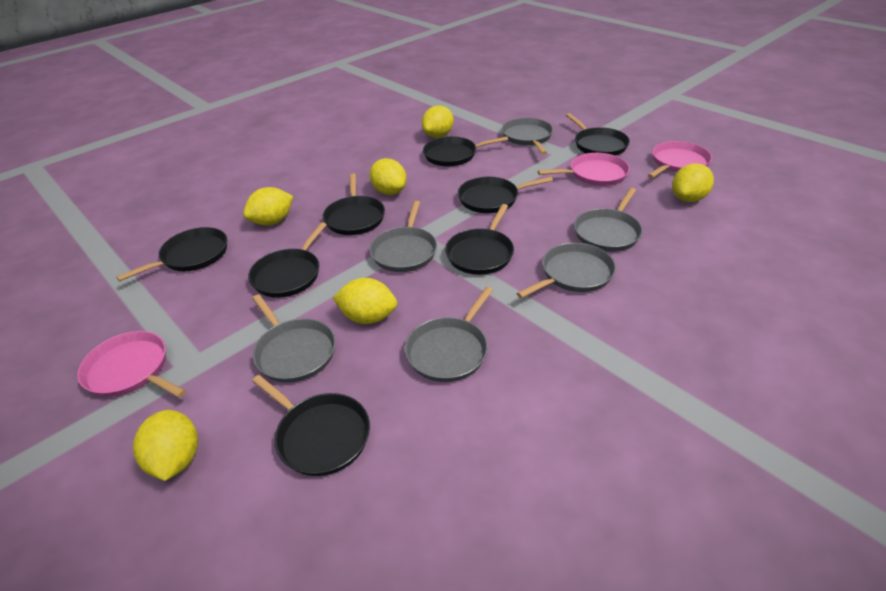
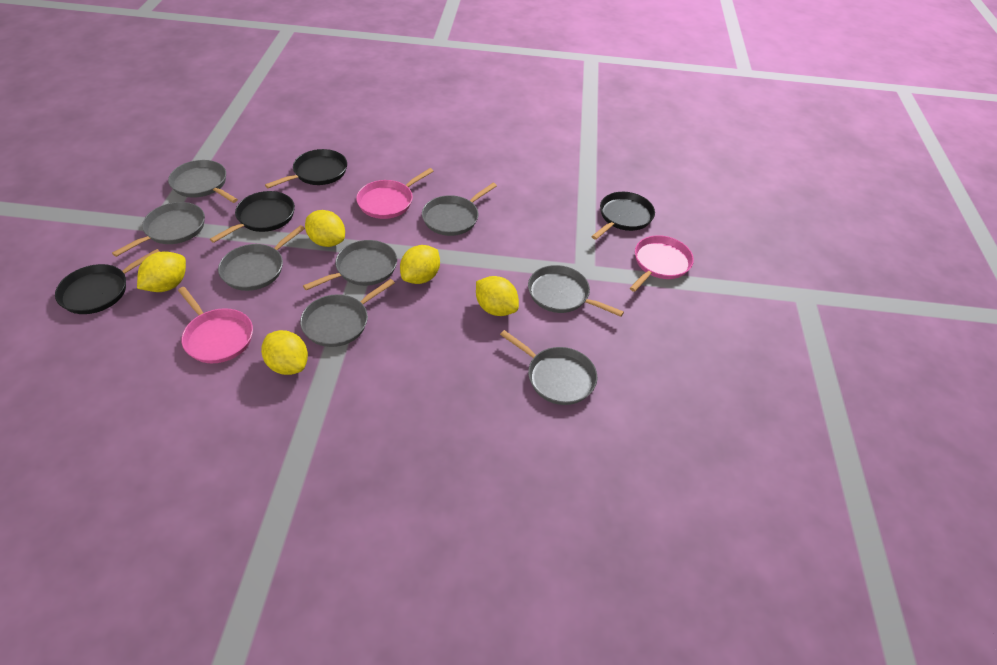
black pan: [117,227,227,281] [248,222,327,298] [252,375,370,476] [323,173,385,235] [423,136,508,166] [445,204,514,275] [458,177,553,213] [566,113,630,156] = 8 -> [55,249,160,314] [210,191,295,243] [265,149,347,188] [591,192,655,240] = 4
grey pan: [252,295,336,383] [369,201,437,272] [405,287,493,382] [502,118,553,155] [516,243,616,298] [574,188,643,252] = 6 -> [112,202,205,257] [168,160,238,203] [218,225,305,291] [300,279,395,347] [303,240,397,290] [422,183,497,236] [500,330,597,405] [528,265,624,317] = 8
yellow lemon: [133,410,198,481] [243,187,293,226] [333,278,397,324] [369,158,407,195] [422,105,454,138] [672,163,714,202] = 6 -> [137,251,186,292] [261,330,308,375] [305,210,345,247] [400,245,440,284] [476,276,519,316] = 5

